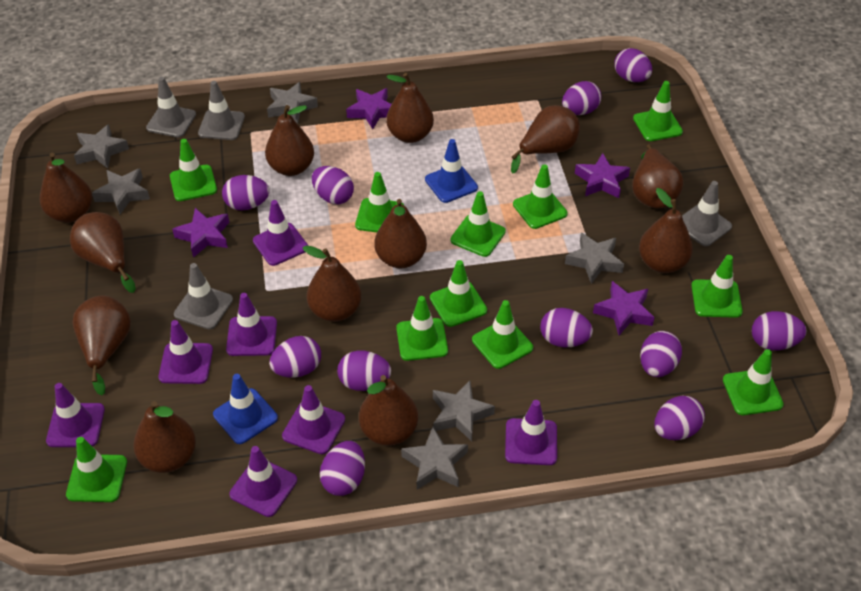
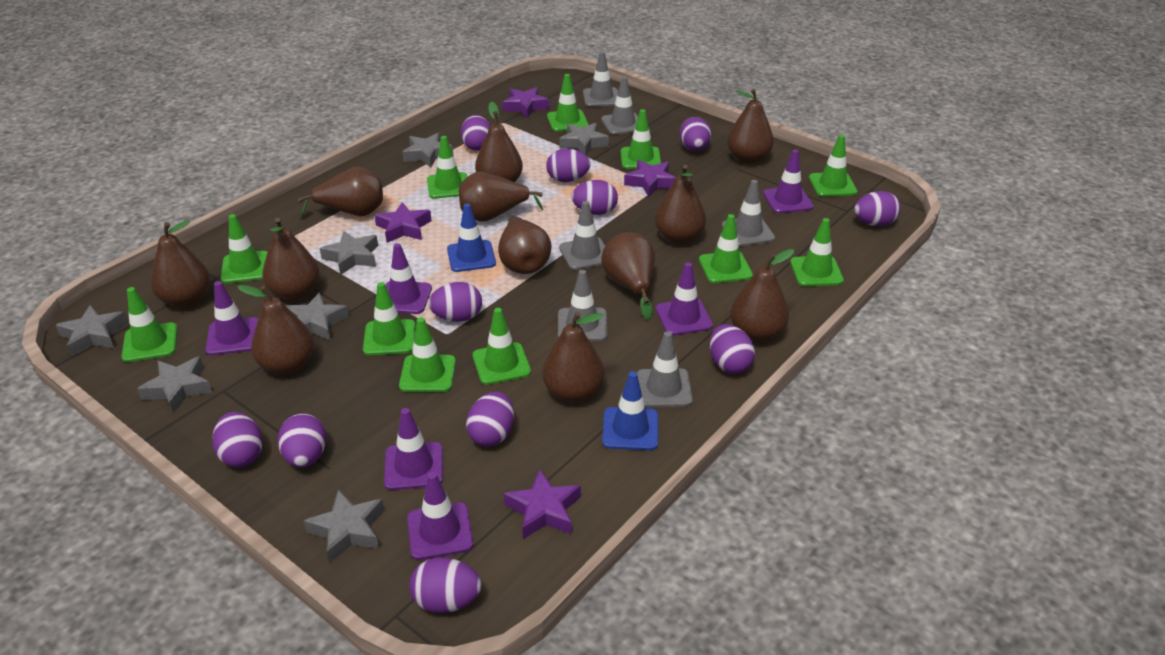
grey star: [74,124,129,169] [92,169,150,214] [267,82,318,124] [401,427,468,490] [433,380,495,442] [565,233,624,284] = 6 -> [56,305,128,357] [137,356,212,413] [286,292,349,341] [304,490,385,563] [319,231,378,275] [402,133,454,168] [559,123,609,155] = 7
grey traffic cone: [146,77,196,137] [174,263,233,330] [198,81,245,140] [682,181,732,246] = 4 -> [558,270,607,341] [559,201,605,270] [583,52,618,107] [601,77,638,135] [637,331,693,408] [722,180,775,247] = 6
purple traffic cone: [46,383,105,447] [159,320,213,384] [226,293,277,356] [229,446,297,517] [253,200,308,266] [282,385,345,454] [505,400,557,465] = 7 -> [206,281,258,355] [384,408,443,490] [385,243,432,314] [407,472,474,560] [655,262,713,336] [763,149,814,213] = 6

